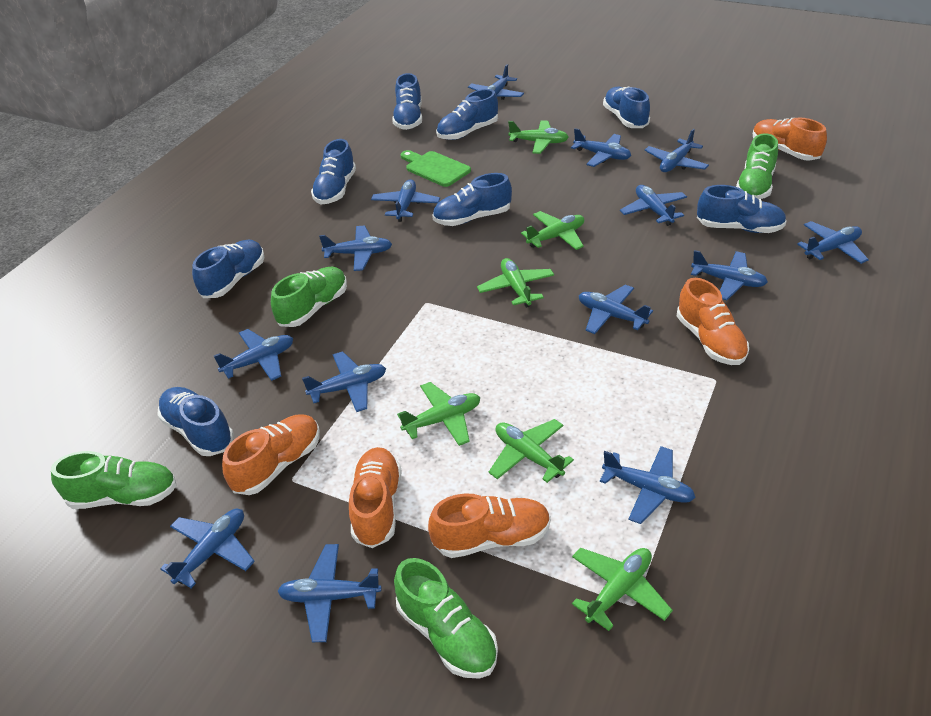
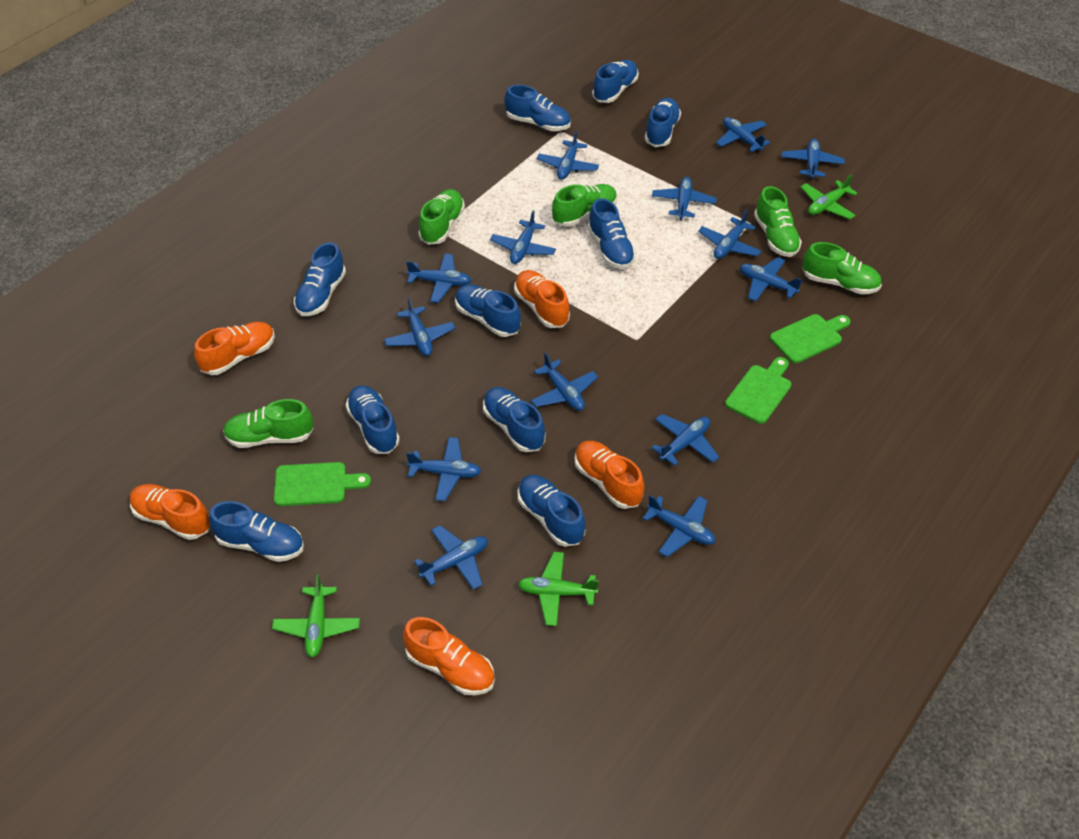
blue shoe: [157,387,234,456] [192,240,265,298] [311,139,356,204] [392,73,422,130] [432,173,512,226] [436,89,498,140] [603,87,650,128] [697,185,787,233] = 8 -> [209,501,304,562] [294,242,346,316] [346,385,400,454] [455,284,521,337] [483,387,545,452] [505,85,571,131] [518,475,585,547] [588,198,636,269] [592,60,638,103] [645,98,681,147] = 10
green cutting board: [401,150,471,187] = 1 -> [274,462,371,506] [725,357,792,424] [770,314,851,363] = 3
green plane: [397,382,480,446] [477,258,554,308] [489,419,574,483] [508,120,569,154] [521,211,584,250] [572,548,673,631] = 6 -> [272,575,360,657] [518,552,599,626] [801,174,857,219] = 3
green shoe: [51,451,177,509] [271,267,347,327] [394,558,498,679] [736,133,778,199] = 4 -> [223,399,313,448] [418,189,465,245] [552,184,617,227] [754,186,802,257] [803,242,882,295] = 5

